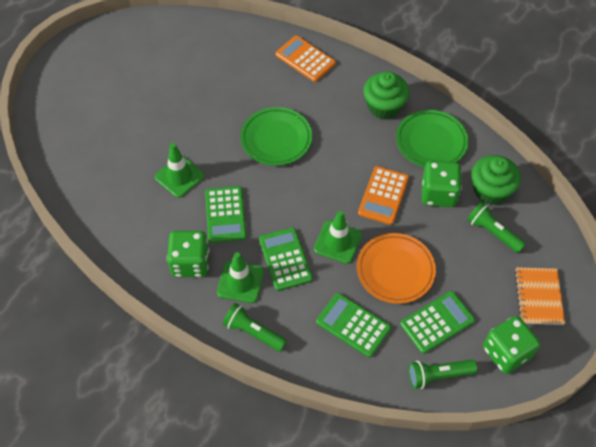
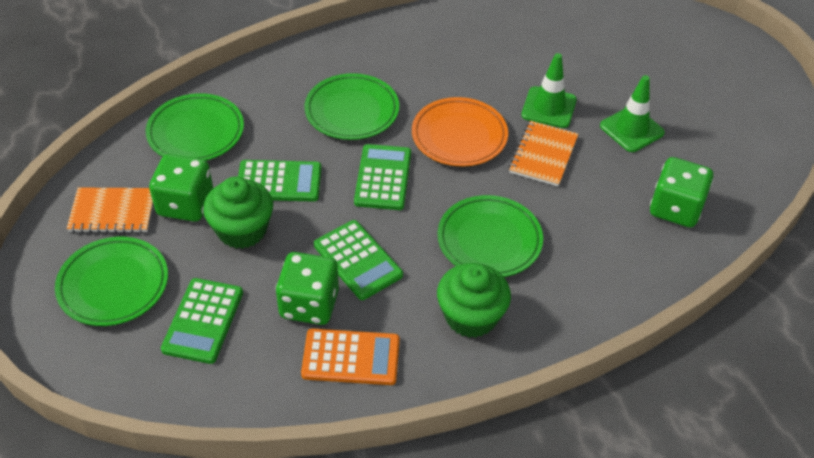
green flashlight: [223,303,287,352] [408,360,477,389] [467,202,526,253] = 3 -> none = 0
green plate: [240,107,312,166] [396,110,468,167] = 2 -> [55,237,168,326] [146,93,244,161] [305,73,399,140] [438,195,543,277] = 4
green traffic cone: [155,143,204,198] [217,252,264,303] [314,211,362,264] = 3 -> [522,53,577,128] [600,75,665,152] = 2
orange calculator: [276,36,336,82] [358,166,409,225] = 2 -> [301,329,400,385] = 1
orange notebook: [515,267,565,325] = 1 -> [67,188,153,233] [509,121,578,186] = 2

